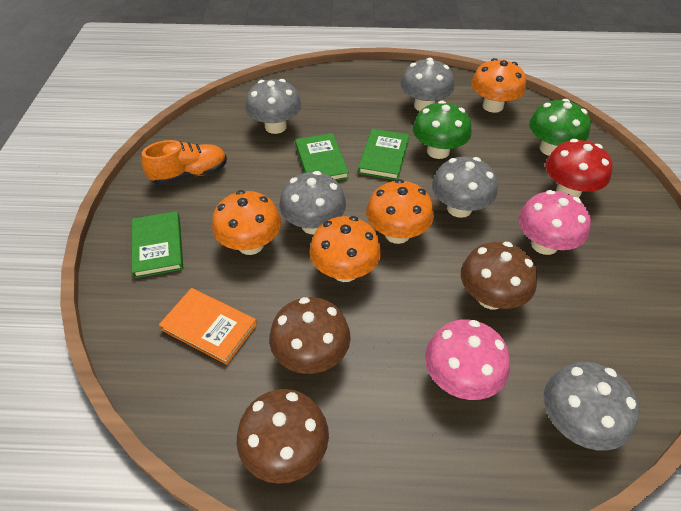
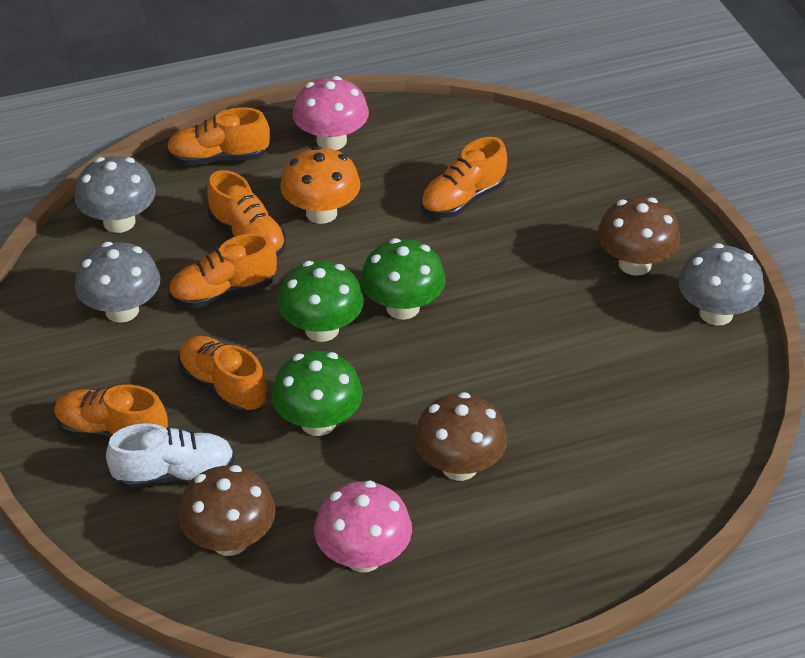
green book: [132,211,183,278] [295,133,349,181] [358,129,409,180] = 3 -> none = 0
green mushroom: [413,101,472,159] [529,99,591,156] = 2 -> [272,351,363,436] [278,261,364,342] [361,238,445,320] = 3
grey mushroom: [245,79,301,134] [279,171,346,234] [400,58,454,111] [432,157,497,218] [544,362,639,451] = 5 -> [74,156,156,233] [75,242,160,323] [679,243,765,326] = 3
orange book: [159,288,257,365] = 1 -> none = 0
orange mushroom: [212,190,281,255] [309,216,381,282] [366,179,434,244] [471,58,526,113] = 4 -> [280,146,361,224] = 1
orange shoe: [141,140,227,185] = 1 -> [54,385,168,441] [166,107,270,165] [168,233,277,309] [178,336,268,414] [207,170,286,257] [421,137,507,218] = 6
red mushroom: [546,139,613,198] = 1 -> none = 0
white shoe: none = 0 -> [106,423,235,489] = 1

